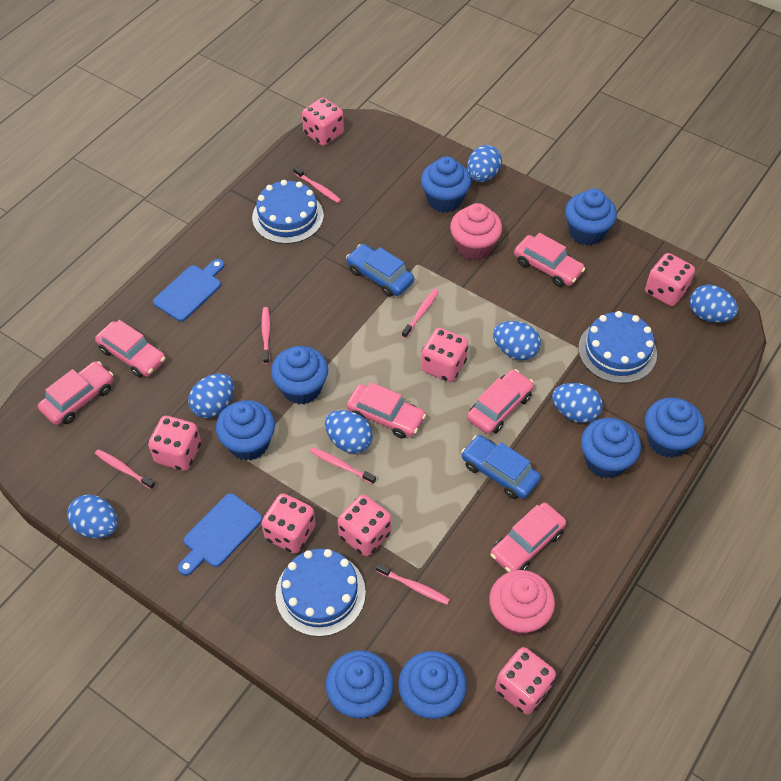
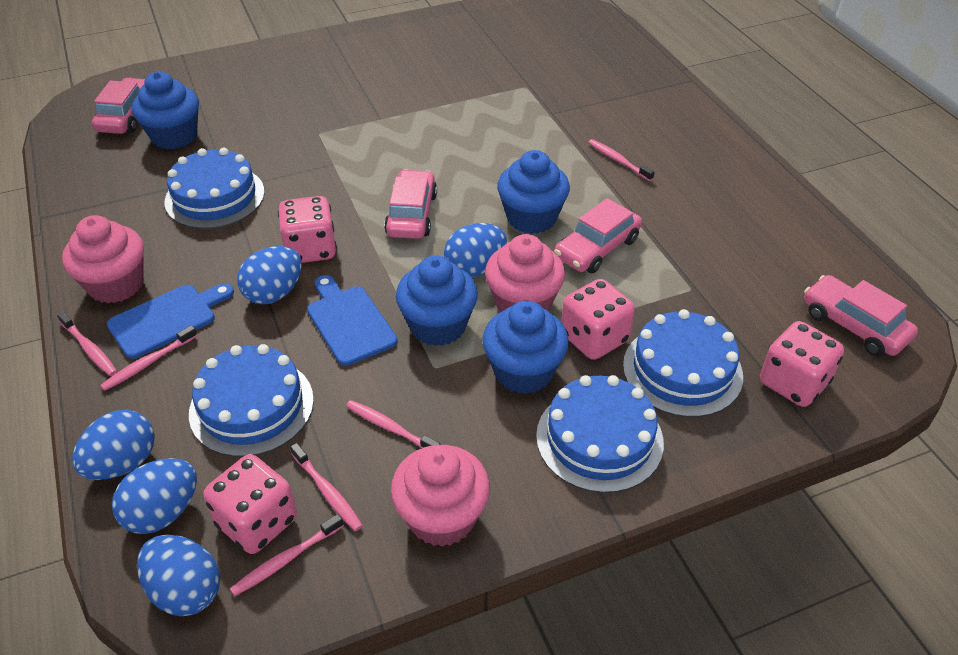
blue cake: [252,180,324,244] [275,549,366,637] [578,311,657,383] = 3 -> [164,148,265,229] [189,344,314,457] [536,375,664,493] [623,309,743,417] = 4
blue car: [346,244,414,297] [461,435,541,499] = 2 -> none = 0
blue cupcake: [216,400,275,460] [271,346,328,404] [326,650,394,719] [398,651,467,719] [421,156,471,213] [565,189,617,245] [581,418,641,478] [645,397,704,458] = 8 -> [132,71,199,149] [396,255,478,346] [482,301,569,394] [497,150,570,234] = 4
blue egg: [67,495,118,538] [188,374,234,418] [325,410,373,454] [467,145,502,182] [493,321,541,360] [552,383,603,423] [690,285,738,323] = 7 -> [72,410,155,480] [112,458,197,534] [137,535,220,616] [237,246,302,304] [444,223,507,277] = 5
pink car: [38,361,114,425] [95,320,166,377] [347,382,426,439] [467,369,534,434] [491,503,566,572] [514,233,585,287] = 6 -> [92,78,145,134] [384,169,437,239] [554,198,642,273] [804,275,918,356] = 4
pink cupcake: [450,203,502,260] [489,570,555,636] = 2 -> [62,215,144,304] [391,445,490,547] [485,234,565,312] = 3
pink dice: [148,416,201,471] [261,493,316,554] [302,98,344,146] [338,495,391,556] [421,328,468,382] [495,647,556,715] [645,253,695,306] = 7 -> [204,454,297,554] [278,196,337,263] [561,279,635,360] [760,321,844,407] = 4

